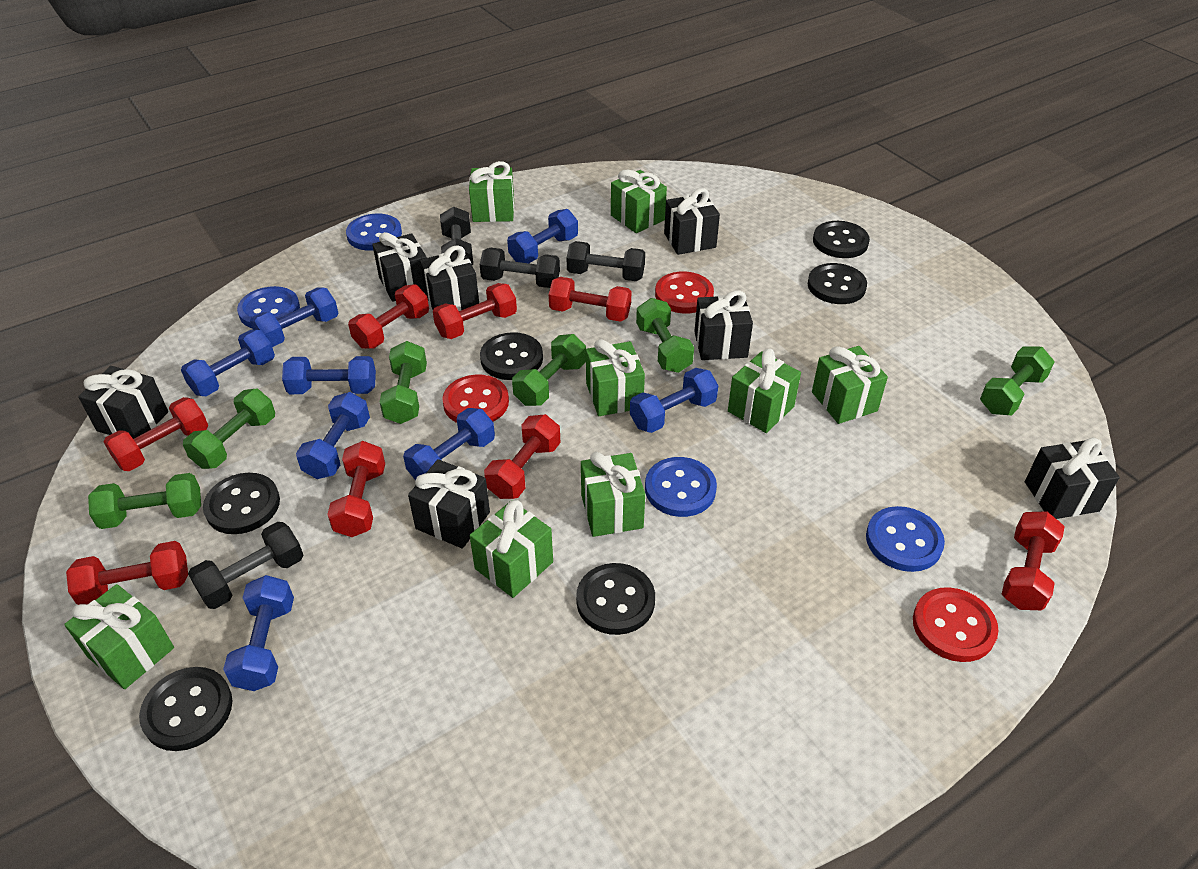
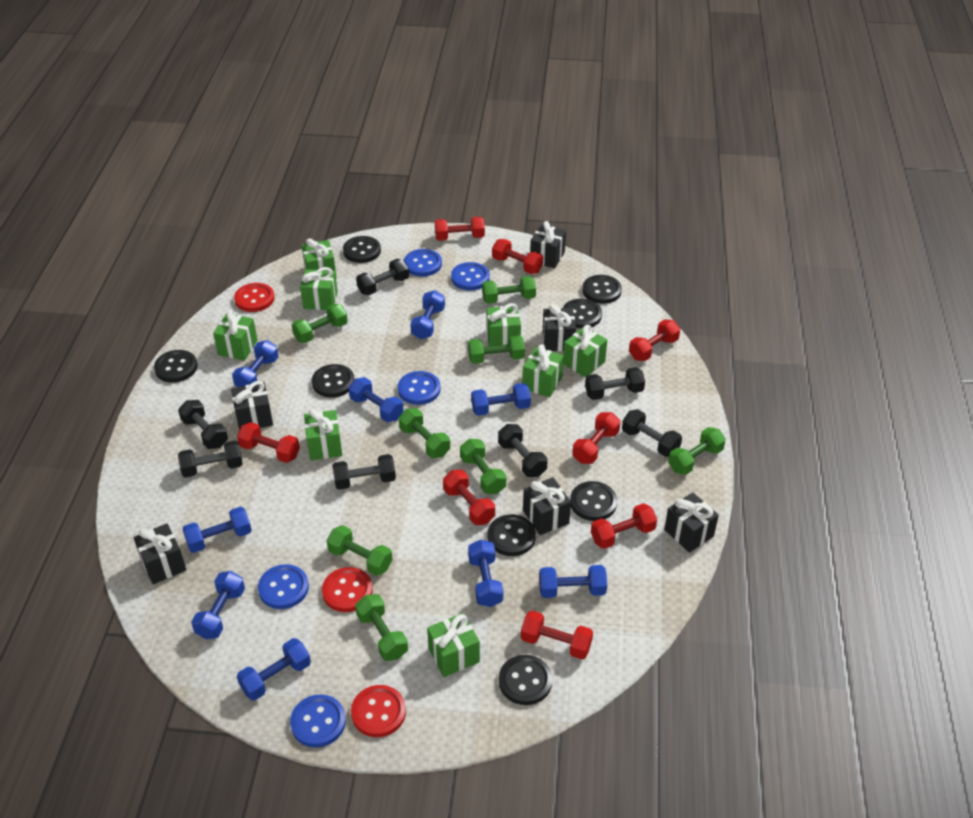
black button: [139,667,232,751] [203,473,280,534] [480,332,543,380] [576,563,655,635] [808,263,867,304] [813,221,870,258] = 6 -> [154,350,198,383] [312,364,354,398] [343,236,381,263] [488,514,536,556] [499,655,552,705] [563,299,602,329] [570,481,617,521] [582,275,622,304] = 8
black dumbbell: [188,522,303,609] [440,206,473,265] [480,248,560,288] [567,241,645,281] = 4 -> [178,400,228,449] [178,441,243,478] [332,454,396,490] [356,259,409,295] [498,424,548,477] [585,367,645,400] [622,409,682,457] = 7
black gift: [78,366,168,439] [372,232,427,302] [408,459,490,549] [420,245,479,311] [664,188,720,255] [694,290,753,360] [1025,438,1120,519] = 7 -> [133,523,186,584] [231,381,273,431] [523,477,571,535] [530,221,566,268] [543,304,576,351] [664,493,719,553] = 6
blue button: [237,286,300,328] [346,214,402,251] [645,457,717,517] [866,506,945,572] = 4 -> [258,564,309,609] [290,694,346,748] [398,371,441,405] [404,249,442,277] [451,262,490,290] = 5
blue dumbbell: [181,330,275,396] [223,575,294,691] [250,288,338,347] [282,356,376,394] [296,392,370,479] [403,408,495,480] [507,209,578,263] [630,368,719,433] = 8 -> [182,507,252,553] [191,571,245,639] [232,340,279,387] [237,638,311,700] [348,377,404,422] [410,290,445,339] [468,539,503,607] [471,383,531,416] [539,565,607,598] = 9
green dumbbell: [88,473,201,529] [183,389,275,469] [380,341,427,424] [512,334,586,406] [636,298,694,373] [980,346,1054,415] = 6 -> [292,304,348,343] [327,525,393,576] [355,594,408,661] [399,408,450,458] [460,439,506,494] [468,335,525,364] [482,276,536,304] [668,427,726,475] = 8

